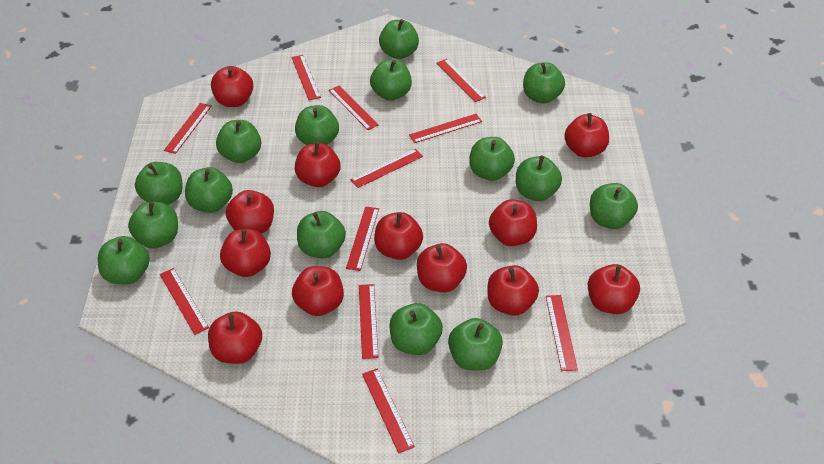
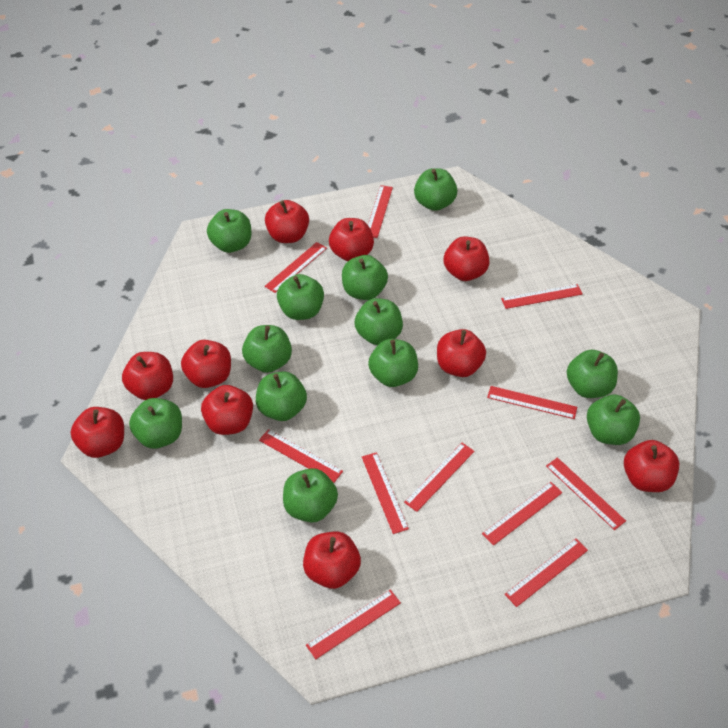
green apple: [98,236,150,284] [128,201,178,248] [135,162,183,205] [185,167,233,213] [216,120,261,163] [295,105,339,145] [297,211,346,258] [370,60,412,101] [379,19,419,59] [389,303,443,355] [448,318,503,371] [469,137,515,181] [516,155,562,201] [523,62,565,104] [590,183,638,229] = 15 -> [129,398,182,449] [207,209,252,253] [242,325,292,373] [256,372,307,421] [277,274,324,320] [283,468,338,522] [342,255,388,300] [355,298,403,345] [368,339,418,387] [414,168,458,211] [567,350,618,398] [587,394,640,445] = 12
red apple: [208,311,262,364] [211,66,253,107] [220,229,271,277] [226,190,274,234] [292,266,344,316] [295,142,341,187] [374,212,423,260] [417,243,467,292] [487,265,539,316] [489,199,537,246] [564,113,609,158] [588,264,640,314] = 12 -> [71,407,124,458] [122,352,173,400] [181,340,231,388] [201,385,253,435] [265,200,309,243] [303,532,361,589] [329,218,374,261] [437,329,486,377] [444,237,489,281] [624,440,679,492] = 10

